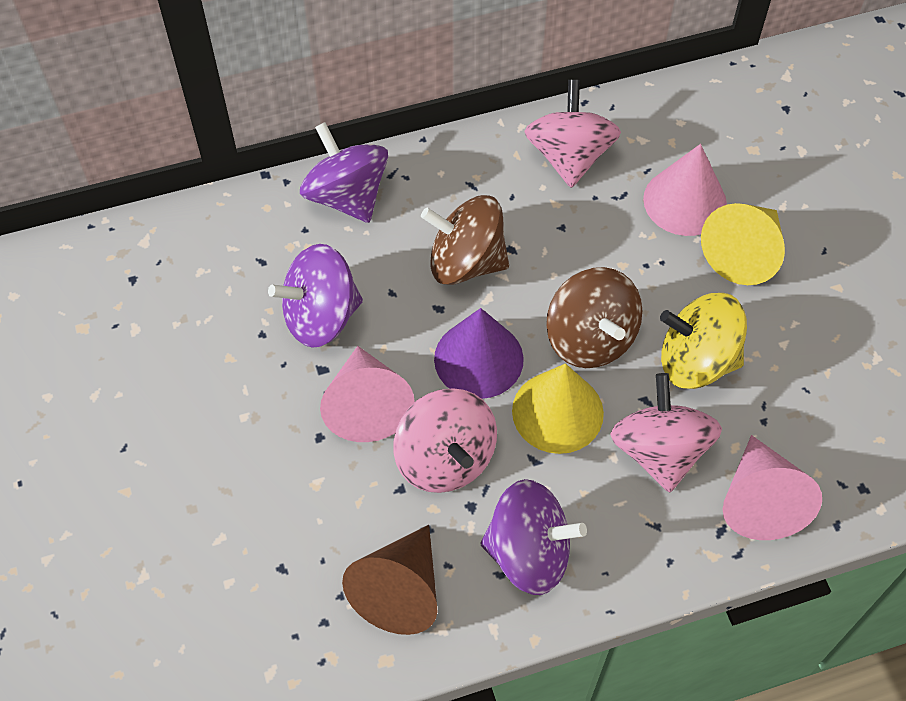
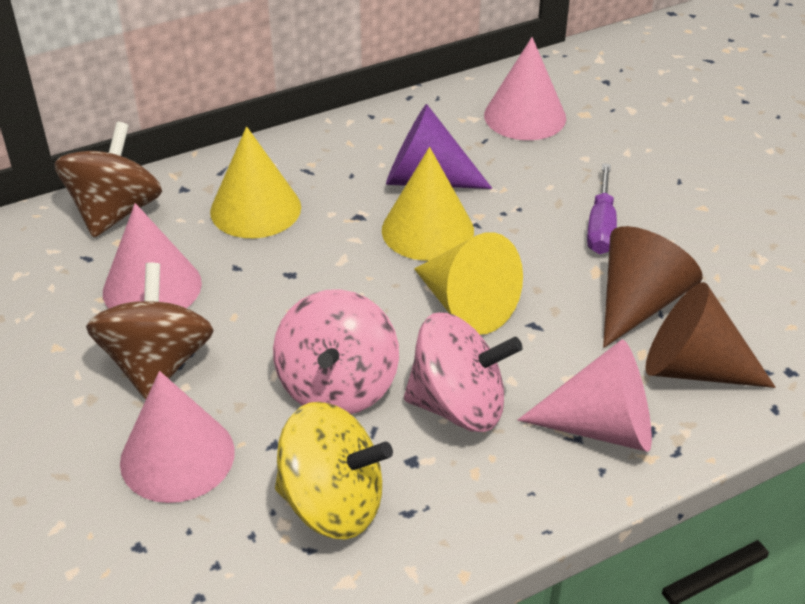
brown cone: [342,525,438,635] = 1 -> [603,226,702,348] [645,282,776,388] = 2
pink cone: [320,346,415,442] [643,144,727,236] [723,435,822,540] = 3 -> [103,203,202,309] [120,371,235,503] [484,37,566,140] [518,339,652,452] = 4
pink spinning top: [394,388,497,493] [524,80,621,188] [610,373,722,493] = 3 -> [273,289,399,414] [404,312,523,432] = 2
purple screwdriver: none = 0 -> [587,163,617,254] = 1
purple spinning top: [268,244,363,348] [300,122,388,223] [481,479,587,595] = 3 -> none = 0
yellow cone: [512,364,604,454] [701,203,785,285] = 2 -> [210,127,301,238] [382,147,474,261] [414,232,523,335] = 3

